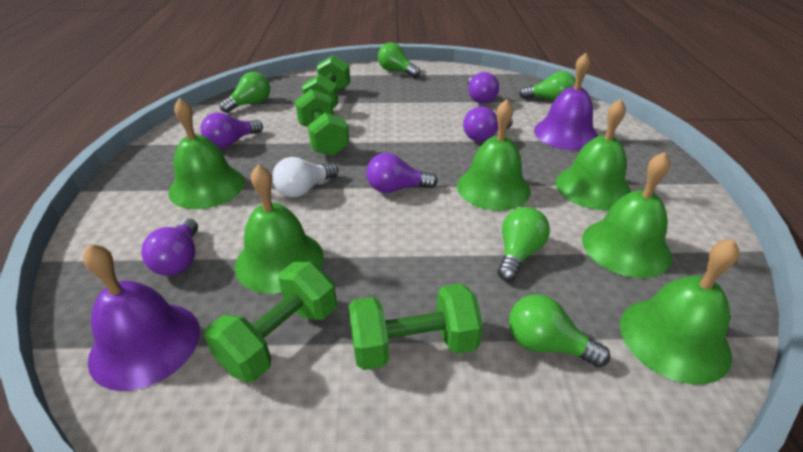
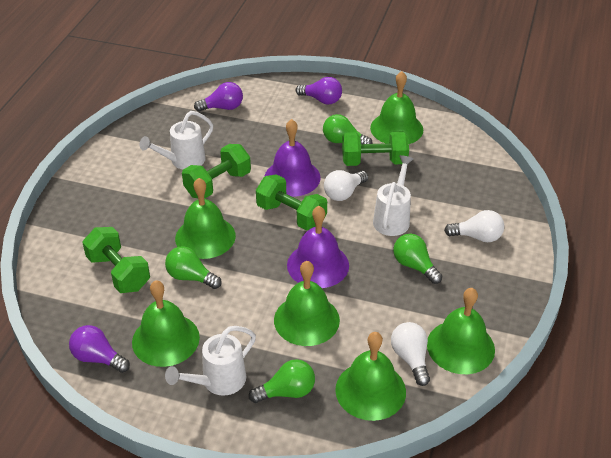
green light bulb: [220,72,270,113] [378,42,420,77] [498,207,550,281] [509,294,610,367] [519,71,576,102] = 5 -> [165,246,222,289] [249,359,315,403] [323,114,373,144] [393,233,442,284] = 4
purple light bulb: [141,218,198,276] [201,112,263,148] [366,153,438,193] [463,107,513,142] [468,72,499,104] = 5 -> [69,325,130,373] [194,82,243,112] [296,77,342,104] = 3
white light bulb: [272,157,338,198] = 1 -> [324,170,368,201] [391,322,430,386] [444,210,504,242] = 3
white watering can: none = 0 -> [139,111,213,169] [165,326,256,396] [373,155,413,236] = 3

